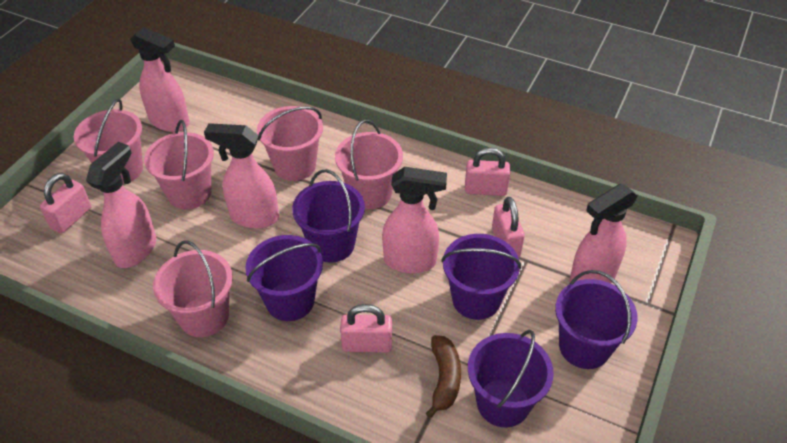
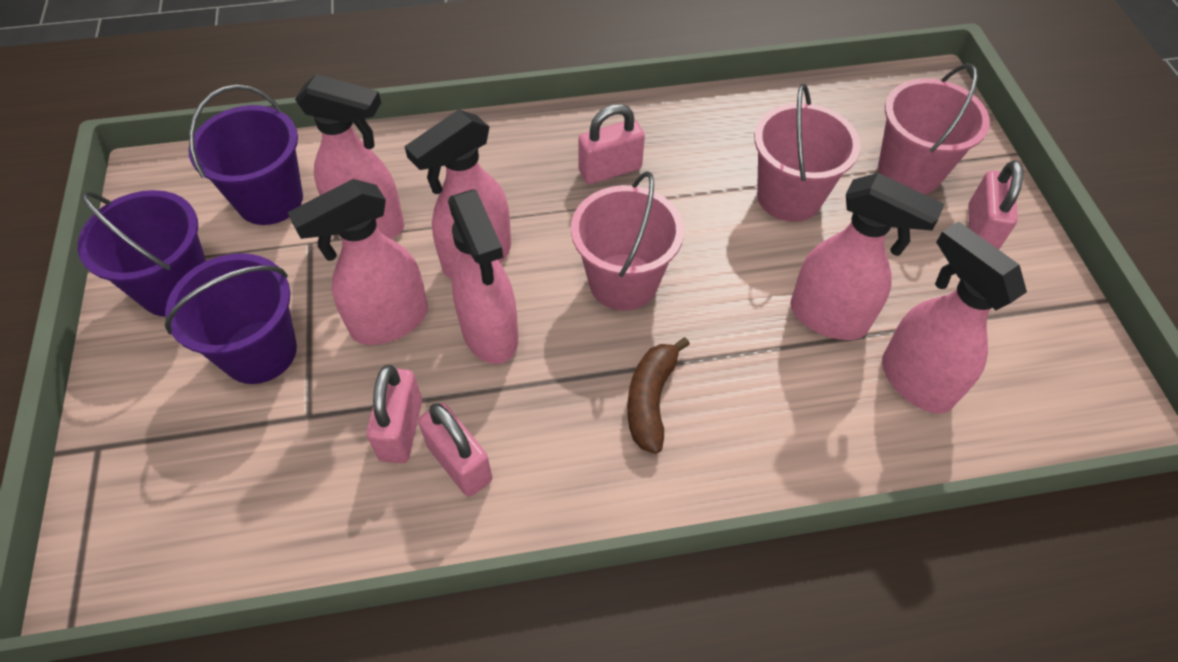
pink bucket: [74,99,143,184] [144,120,214,209] [153,240,233,337] [257,106,323,181] [335,120,403,209] = 5 -> [571,171,684,311] [754,83,860,222] [878,63,990,194] = 3
pink spray bottle: [86,142,156,268] [130,27,190,132] [204,123,279,229] [382,167,447,273] [570,184,638,283] = 5 -> [288,179,428,345] [295,74,405,239] [405,110,511,279] [448,190,518,364] [790,173,945,340] [882,222,1027,414] = 6
purple bucket: [245,235,323,321] [292,169,365,262] [441,234,521,320] [468,329,554,428] [555,270,638,369] = 5 -> [78,190,206,317] [165,253,297,384] [188,84,303,225] = 3

